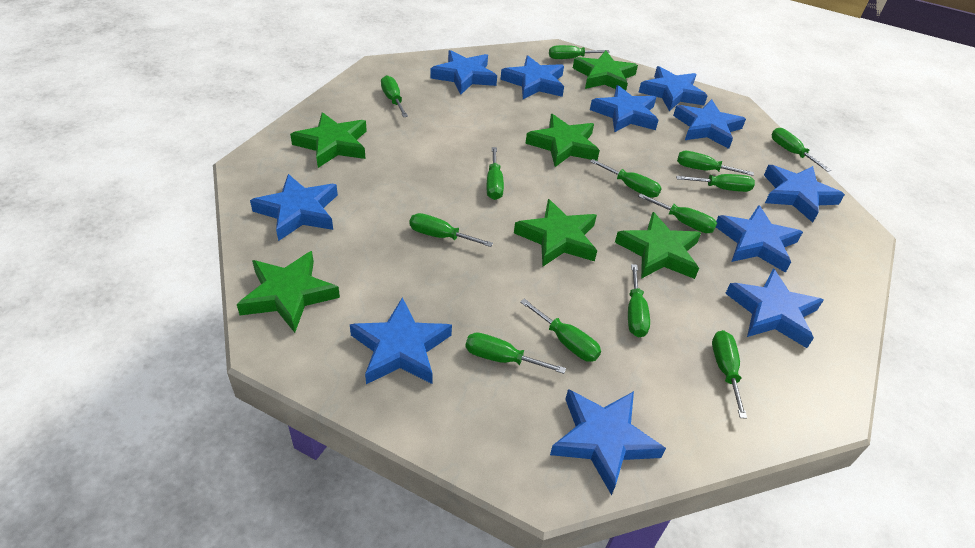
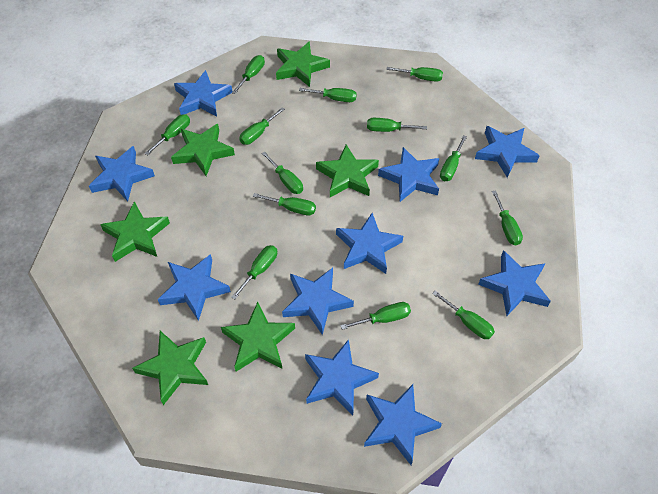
blue star: [250,174,338,241] [350,298,452,384] [430,50,497,95] [500,55,564,99] [550,389,666,495] [590,85,658,132] [639,66,708,111] [673,99,746,149] [716,205,803,273] [725,268,824,348] [764,165,845,223] = 11 -> [89,146,155,201] [158,254,231,321] [174,70,232,117] [282,268,354,335] [305,339,379,416] [336,213,403,274] [364,384,442,465] [378,147,439,202] [475,126,540,178] [478,250,551,316] = 10

